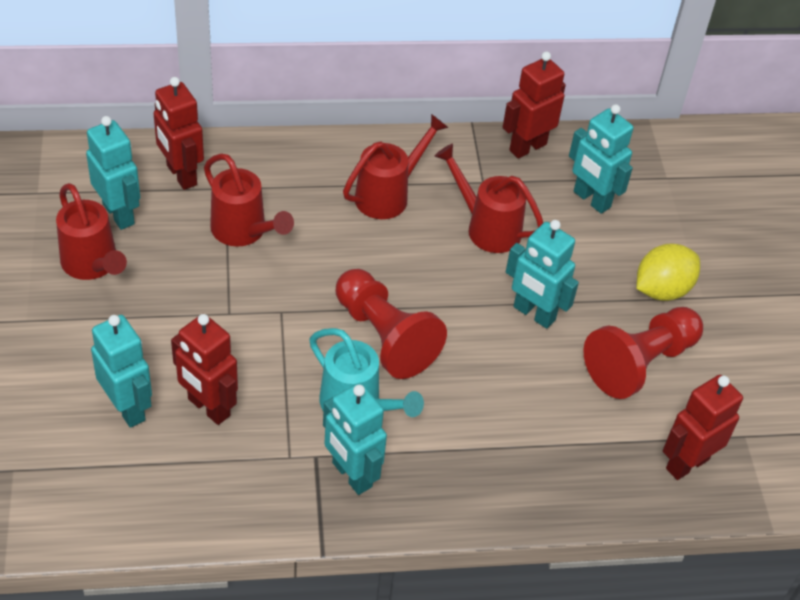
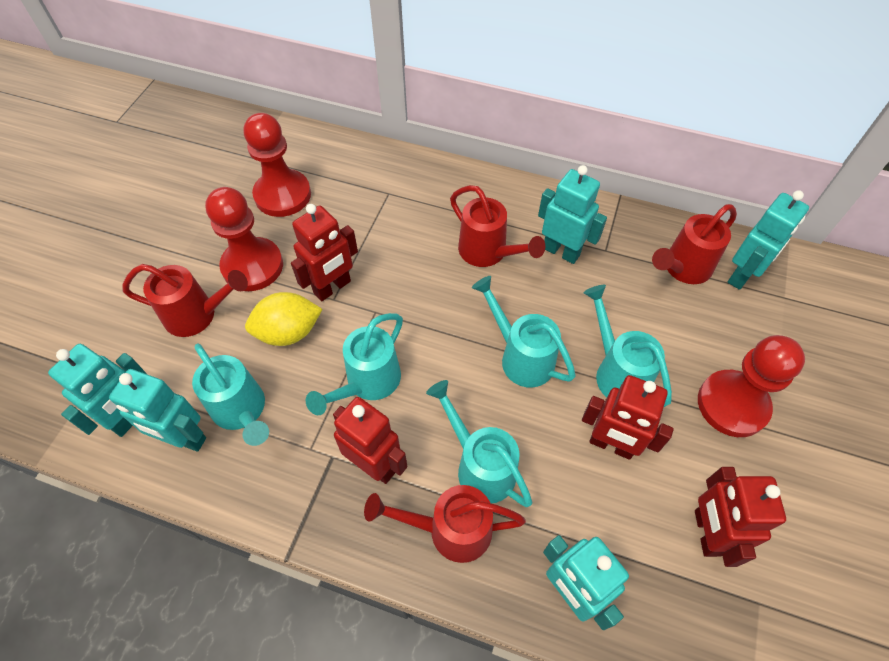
red pawn: [336,269,447,379] [584,307,703,399] = 2 -> [205,187,283,291] [244,113,311,217] [698,335,805,437] = 3
turquoise watering can: [309,328,424,417] = 1 -> [192,344,269,446] [306,313,403,415] [426,380,532,507] [472,276,576,388] [584,285,672,407] = 5

